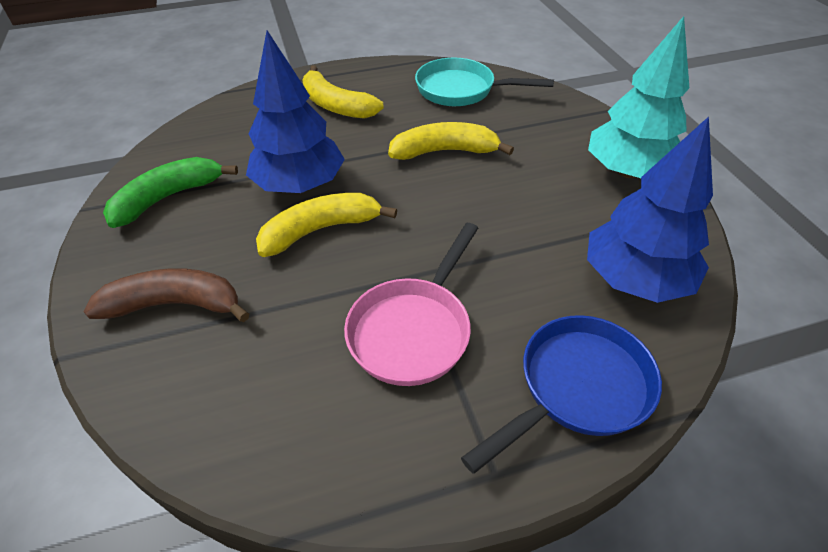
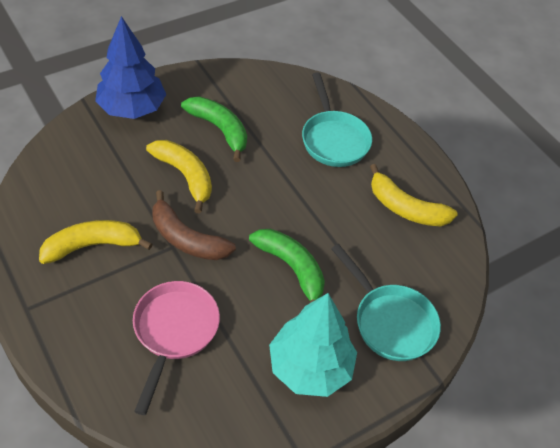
blue pan: [461,315,662,474] = 1 -> none = 0
blue tree: [246,31,345,193] [587,116,713,303] = 2 -> [95,16,166,119] = 1
green banana: [103,157,238,228] = 1 -> [181,96,247,162] [249,229,325,303] = 2
turquoise pan: [415,58,554,106] = 1 -> [302,72,372,167] [331,244,441,361] = 2

